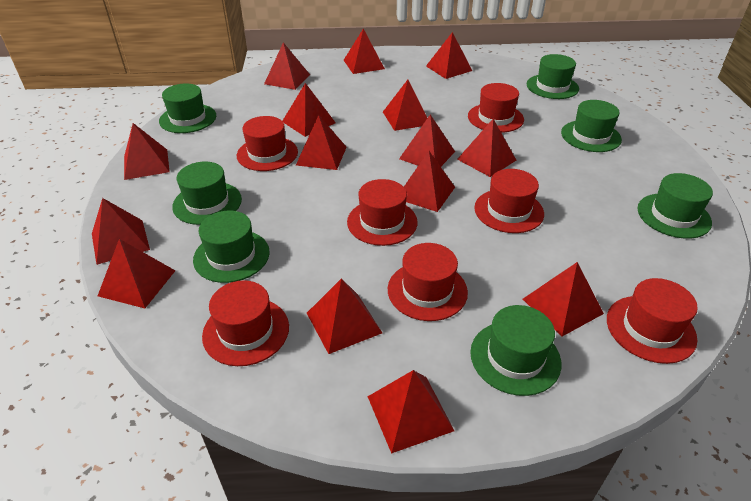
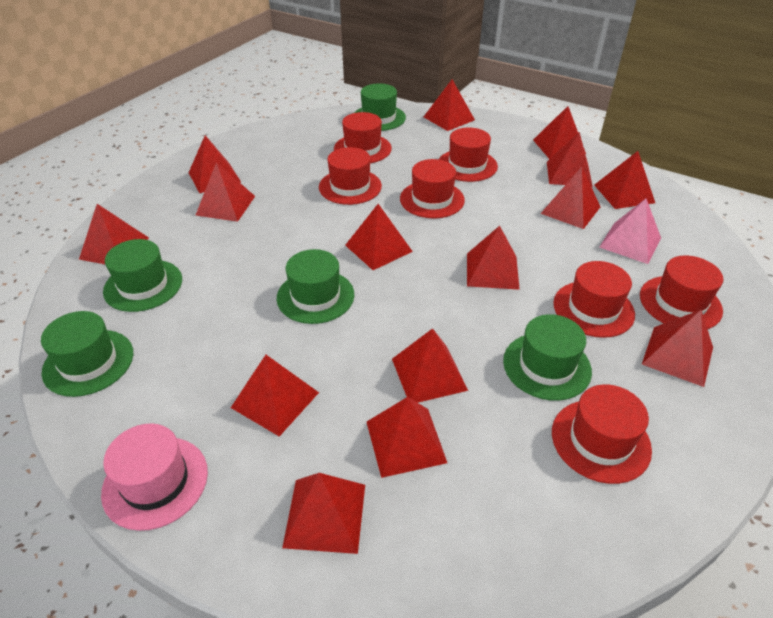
green hat: [159,83,216,133] [172,162,242,225] [193,211,270,283] [470,305,561,396] [527,54,579,99] [561,100,622,152] [637,173,713,239] = 7 -> [41,311,133,397] [103,239,182,312] [276,249,354,324] [354,83,406,131] [503,314,592,401] = 5
pink hat: none = 0 -> [101,423,208,531] = 1
pink pyramid: none = 0 -> [600,198,661,264] = 1

